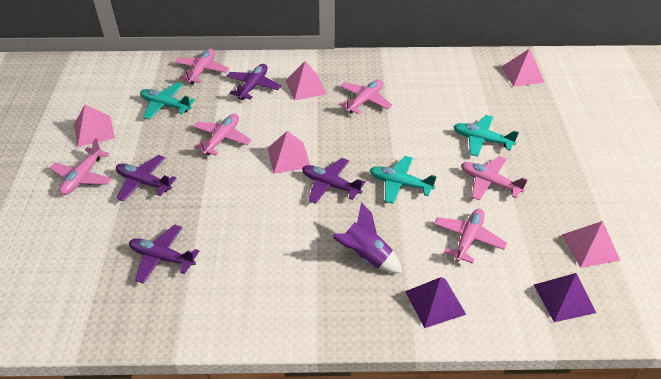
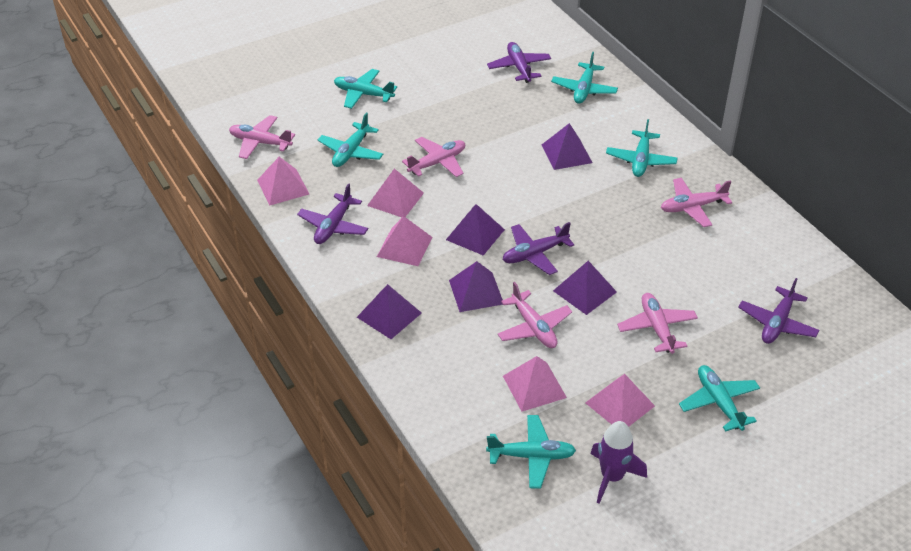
pink plane: [50,138,112,195] [175,48,229,84] [193,114,252,156] [339,79,393,114] [434,209,507,264] [461,156,528,201] = 6 -> [229,115,295,159] [402,137,465,177] [497,282,572,348] [617,293,698,354] [661,178,732,227] = 5
purple pyramid: [405,277,466,328] [534,273,596,322] = 2 -> [357,284,421,339] [446,204,505,255] [449,261,503,312] [542,123,593,170] [553,261,617,315] = 5
turquoise plane: [140,82,195,120] [370,156,437,204] [453,115,519,157] = 3 -> [318,113,383,167] [334,69,397,109] [486,415,576,489] [551,52,618,104] [606,119,678,177] [679,365,760,431] = 6

